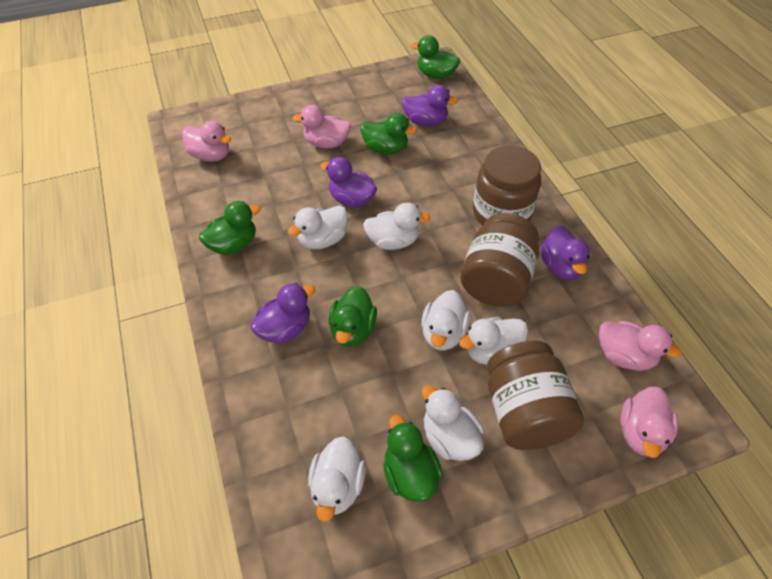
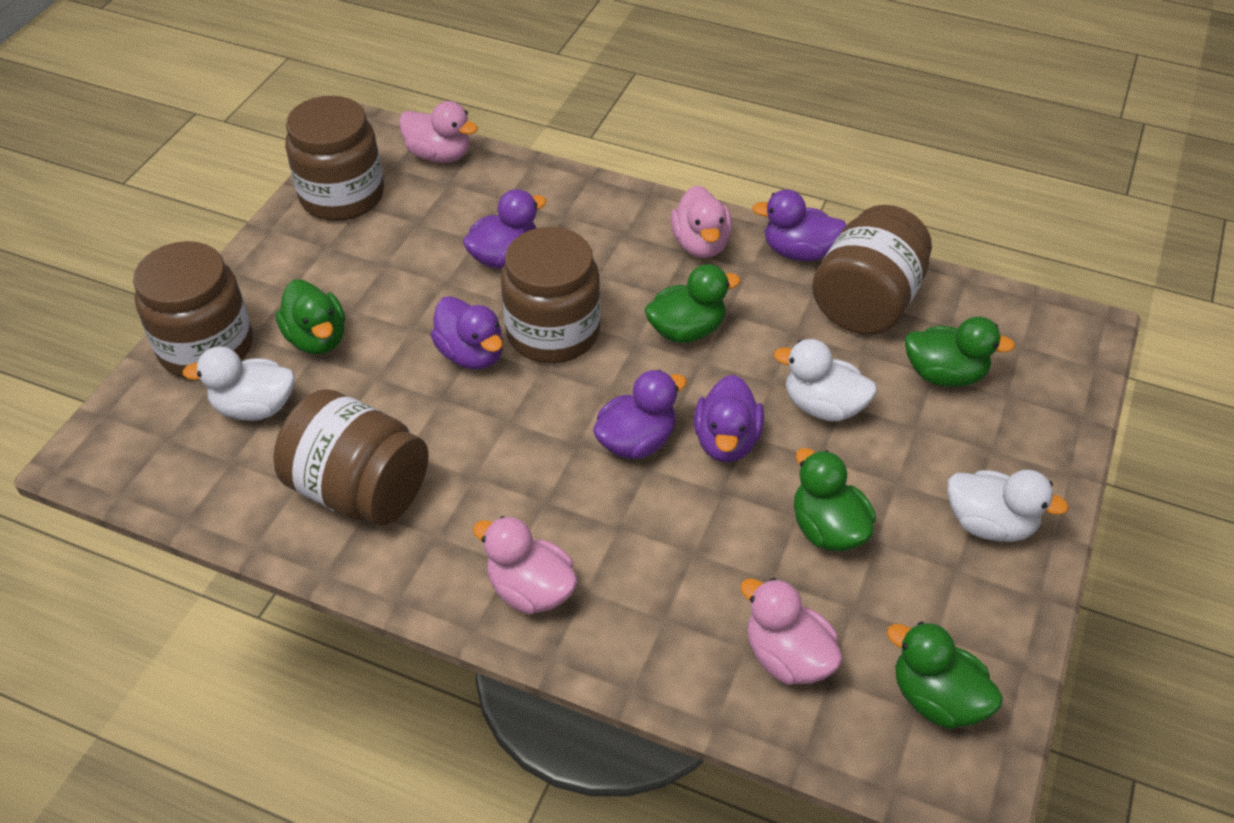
brown jar: [460,213,539,307] [473,146,541,225] [487,340,584,450] = 3 -> [133,241,253,378] [273,389,429,525] [285,96,384,221] [501,227,601,363] [812,205,932,335] = 5
purple duck: [250,283,315,344] [320,157,377,208] [402,85,458,126] [541,225,590,280] = 4 -> [430,296,503,370] [463,189,547,269] [593,370,687,459] [694,375,764,462] [752,189,847,261] = 5
white duck: [287,206,348,249] [308,436,366,522] [363,203,431,250] [421,290,470,351] [421,385,484,461] [459,317,528,365] = 6 -> [182,346,295,421] [774,339,877,421] [948,470,1069,542] = 3

